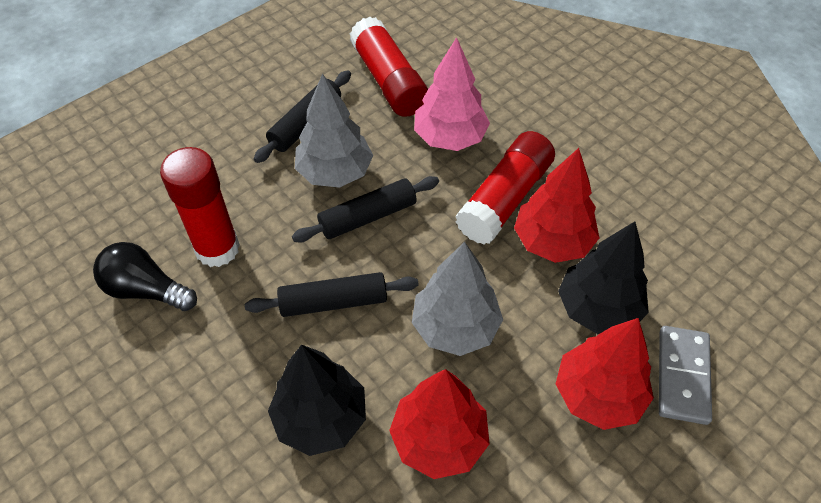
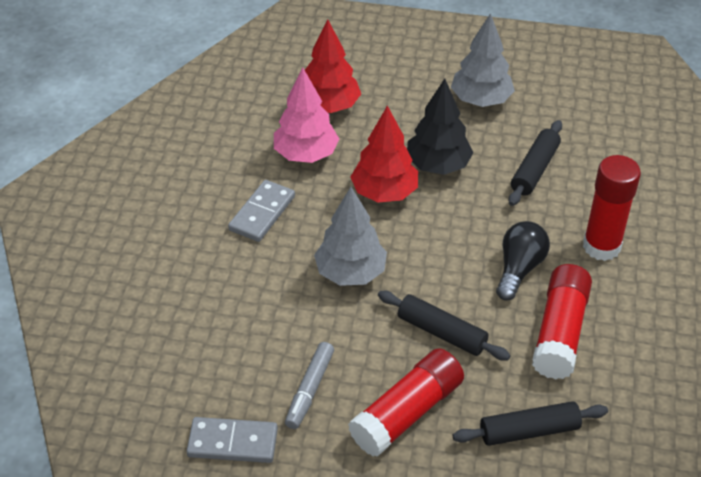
black tree: [268,344,366,456] [558,221,649,334] = 2 -> [407,79,474,175] = 1
grey domino: [659,326,712,425] = 1 -> [186,417,278,463] [228,180,295,242] = 2
grey marker: none = 0 -> [285,342,334,429] = 1
red tree: [389,369,490,479] [514,148,599,263] [556,318,654,430] = 3 -> [305,20,361,113] [350,106,418,203] = 2

